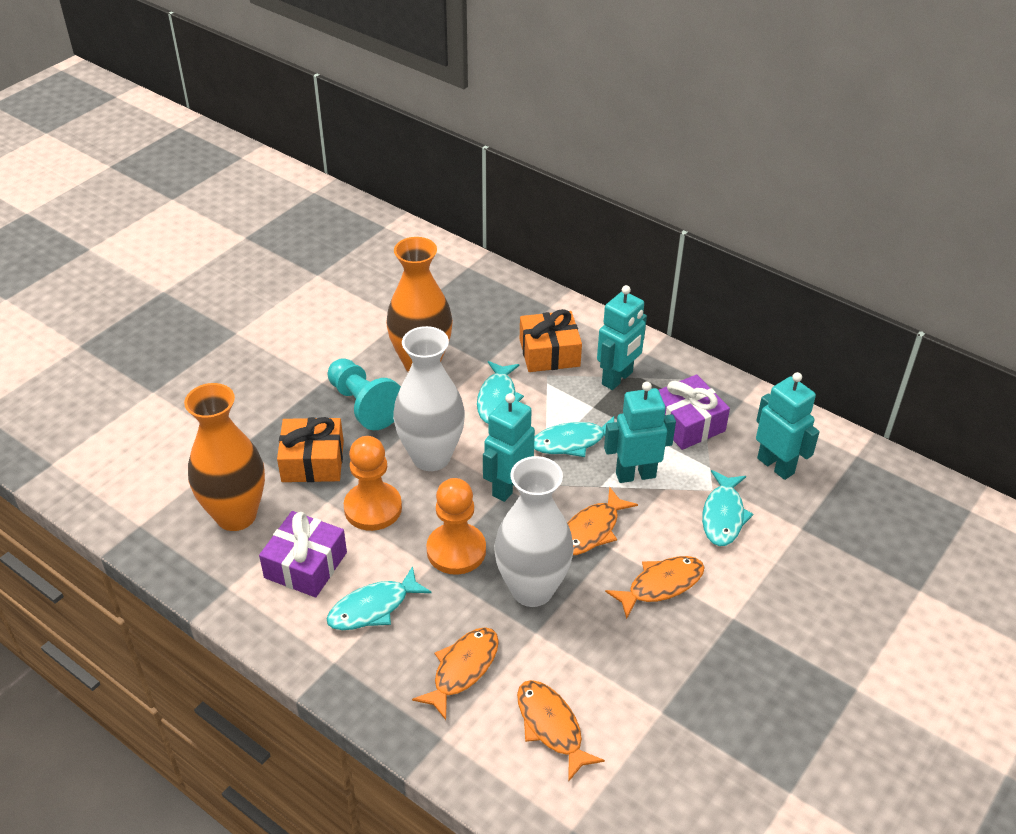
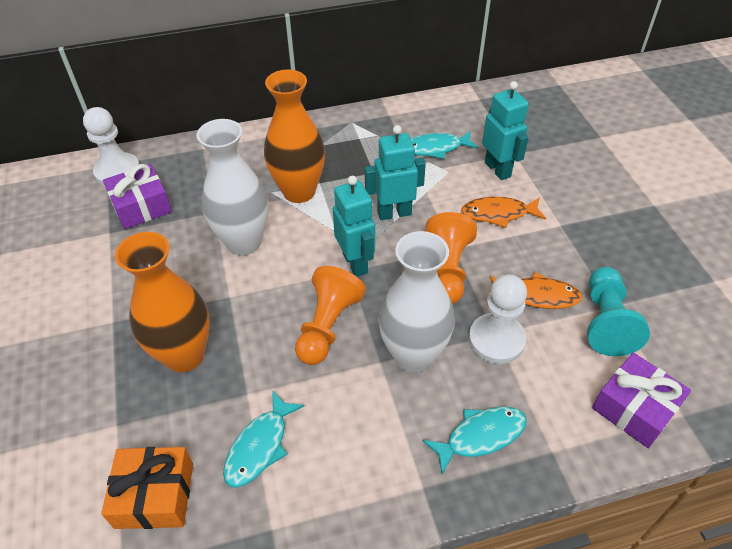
orange fish: [412,627,499,720] [517,680,605,782] [567,487,638,555] [605,556,705,619] = 4 -> [461,197,546,228] [490,272,583,309] = 2
orange gift: [277,417,344,482] [520,309,582,372] = 2 -> [101,447,193,529] = 1
turquoise fish: [327,566,432,630] [477,361,524,423] [534,416,614,457] [702,470,754,546] = 4 -> [223,390,304,488] [411,131,478,159] [423,407,527,474] = 3
turquoise robot: [483,393,535,502] [597,285,647,390] [604,382,676,483] [756,372,820,480] = 4 -> [333,176,375,277] [365,125,426,220] [482,81,529,180] = 3
white pawn: none = 0 -> [83,107,139,186] [469,274,527,364] = 2

